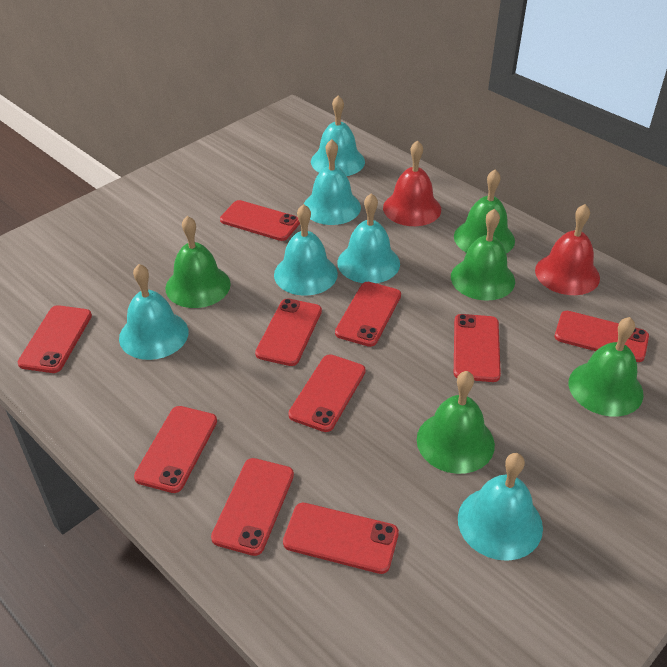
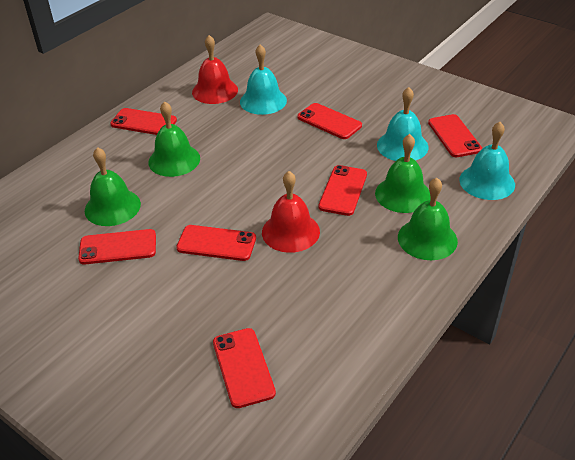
green bell: [165,216,231,308] [417,371,495,474] [451,209,515,301] [454,169,515,254] [569,317,644,417] = 5 -> [85,147,141,226] [148,101,200,177] [375,134,431,213] [398,178,458,260] = 4
red phone: [18,305,92,373] [134,406,217,493] [211,458,294,556] [220,200,300,241] [255,298,322,366] [283,503,399,574] [288,354,366,432] [335,282,401,347] [454,314,501,382] [555,311,649,362] = 10 -> [78,229,156,264] [110,108,177,135] [176,225,256,261] [213,328,276,408] [298,103,362,139] [318,165,367,216] [428,114,482,157] = 7
turquoise bell: [119,264,188,360] [274,204,338,296] [304,139,361,225] [311,95,365,176] [337,193,400,283] [458,453,543,561] = 6 -> [240,44,287,115] [377,87,429,161] [459,122,515,200] = 3

